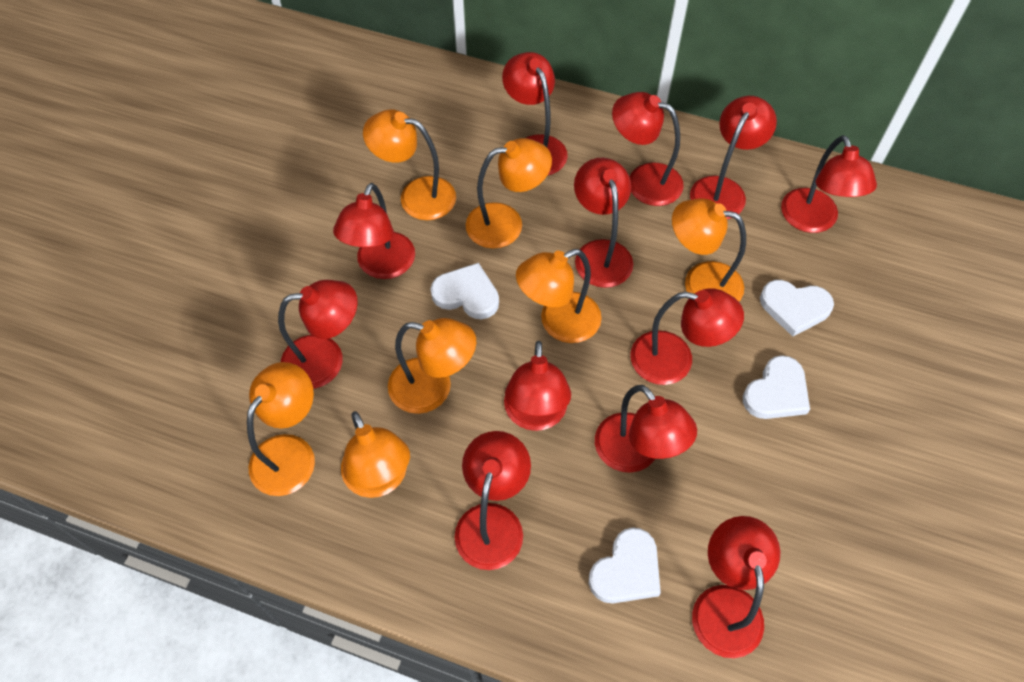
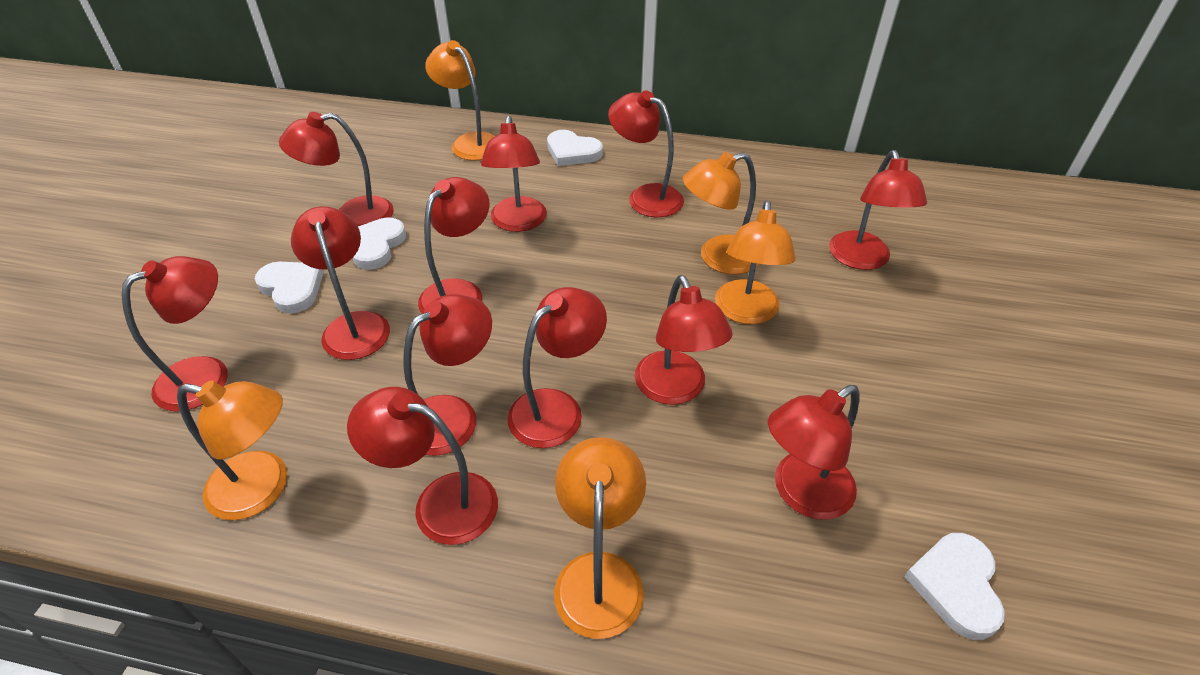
orange lamp: [247,362,315,496] [341,411,410,498] [363,110,456,220] [388,318,476,414] [466,138,552,249] [516,249,602,343] [672,199,746,301] = 7 -> [177,380,287,520] [425,40,495,161] [554,437,646,639] [683,152,758,274] [715,200,796,324] = 5

